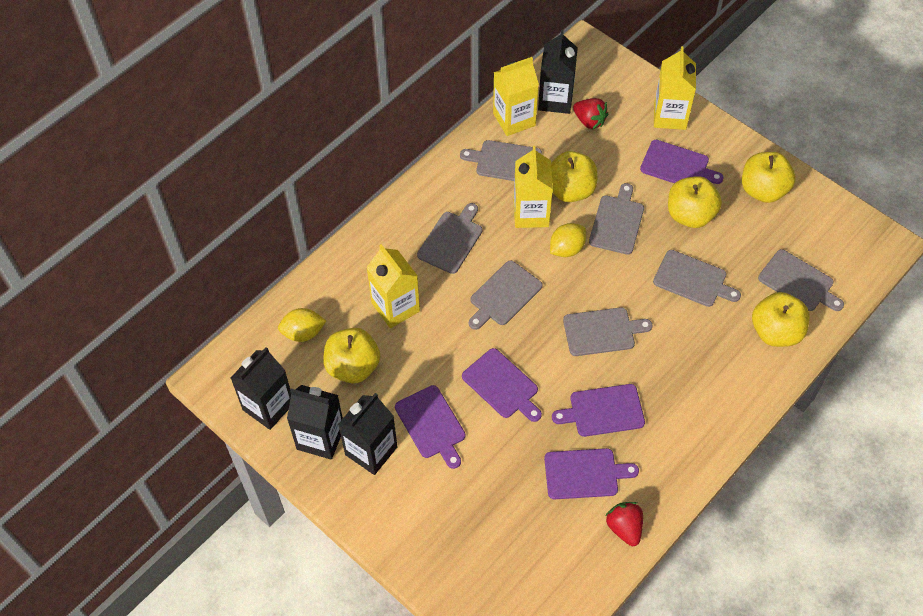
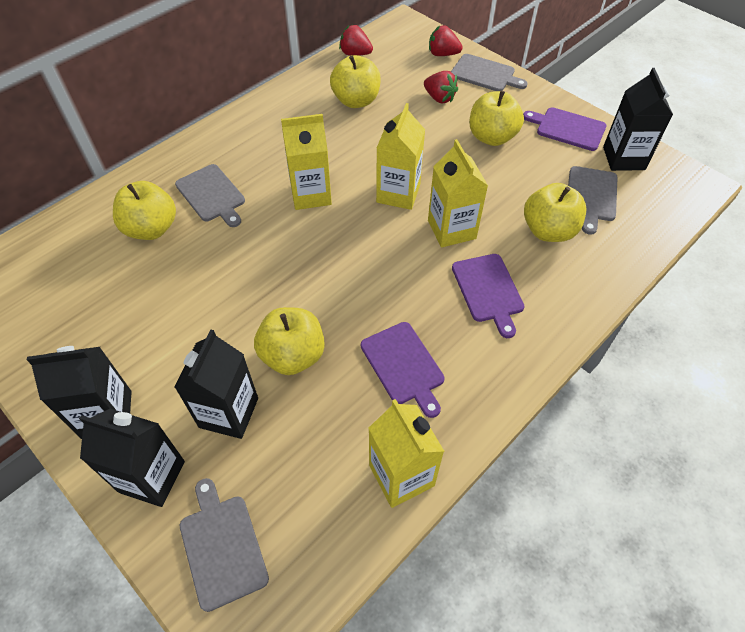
grey cutting board: [417,203,482,274] [460,140,542,181] [469,261,542,330] [563,307,652,356] [589,183,644,255] [653,250,741,307] [758,249,844,311] = 7 -> [175,164,245,227] [180,478,269,612] [451,54,528,91] [568,166,618,235] = 4
purple cutting board: [395,385,465,469] [462,348,542,422] [544,448,639,499] [552,384,645,437] [640,140,723,184] = 5 -> [361,322,444,418] [452,254,525,338] [523,107,607,151] = 3
red strawberry: [573,98,608,130] [605,502,643,546] = 2 -> [339,25,373,56] [424,71,458,103] [429,25,463,56] = 3
yellow lemon: [278,308,326,342] [550,223,586,257] = 2 -> none = 0

